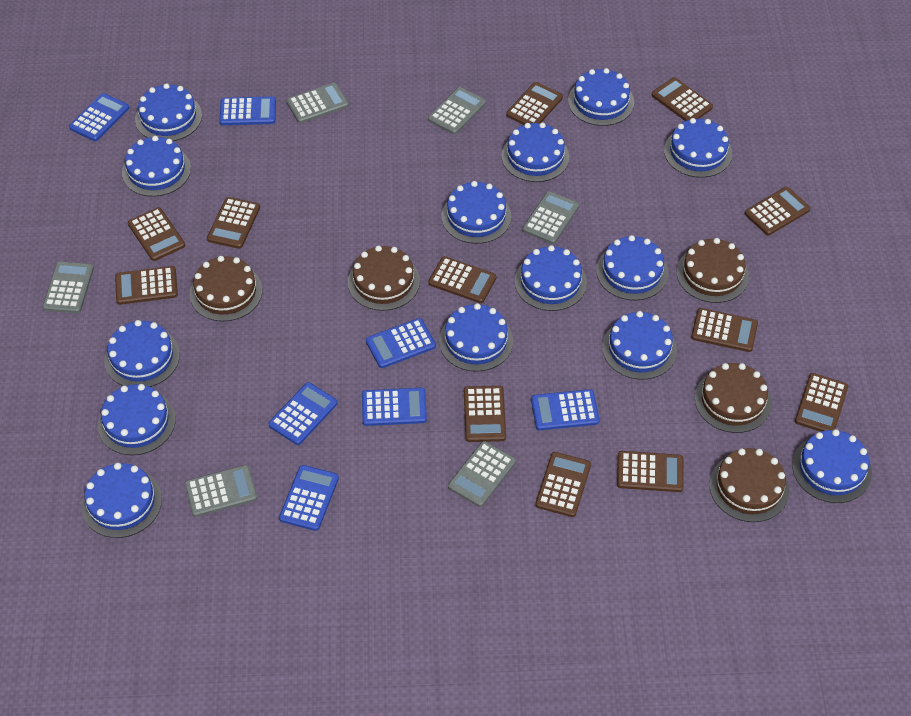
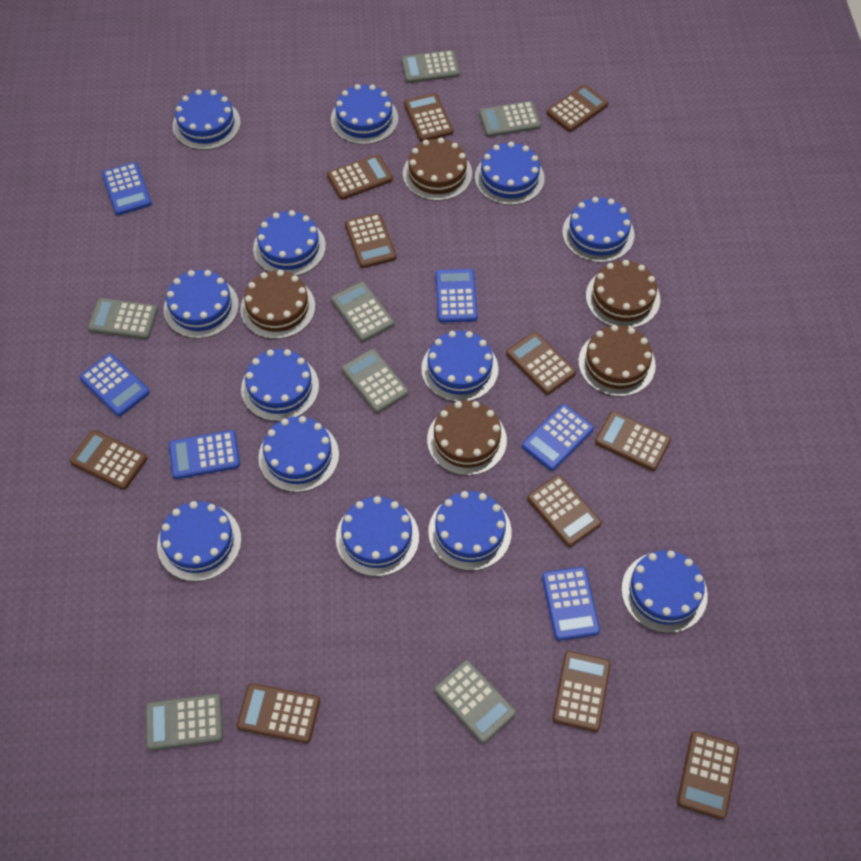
blue cake: [81,463,162,538] [98,384,175,455] [104,320,180,387] [122,136,191,197] [135,83,202,141] [439,303,513,372] [441,181,511,244] [501,123,570,182] [515,245,587,311] [568,68,634,126] [596,235,668,300] [602,311,677,380] [664,118,732,178] [792,429,872,503] = 14 -> [157,501,241,582] [164,270,239,338] [173,89,241,150] [241,349,319,421] [253,210,326,276] [258,416,339,492] [331,84,398,145] [336,496,419,577] [421,331,499,402] [428,491,512,571] [475,142,545,205] [562,197,634,263] [621,551,708,633] = 13
blue calculator: [69,93,129,141] [219,96,276,125] [268,382,337,445] [279,465,339,531] [362,388,427,426] [366,318,436,368] [531,389,600,430] = 7 -> [79,354,150,416] [102,162,152,215] [169,430,240,479] [436,269,477,323] [522,404,594,471] [542,567,600,641] = 6
brown calculator: [115,266,178,305] [128,207,185,261] [207,197,260,249] [428,256,496,303] [464,386,506,442] [506,82,563,125] [535,452,591,517] [617,451,684,492] [652,77,713,121] [691,308,758,352] [745,187,810,235] [795,373,848,432] = 12 -> [70,430,147,490] [237,683,320,743] [327,154,393,200] [345,213,396,268] [404,93,453,142] [506,332,576,395] [527,475,601,547] [546,85,608,132] [553,651,611,732] [595,411,671,471] [677,731,739,820] = 11
grey calculator: [42,261,94,313] [185,465,257,517] [286,83,349,123] [428,87,486,135] [448,441,516,507] [522,191,579,244] = 6 -> [88,298,158,339] [145,694,223,751] [331,281,394,342] [342,349,409,413] [401,50,460,83] [434,660,516,744] [479,101,541,137] = 7

